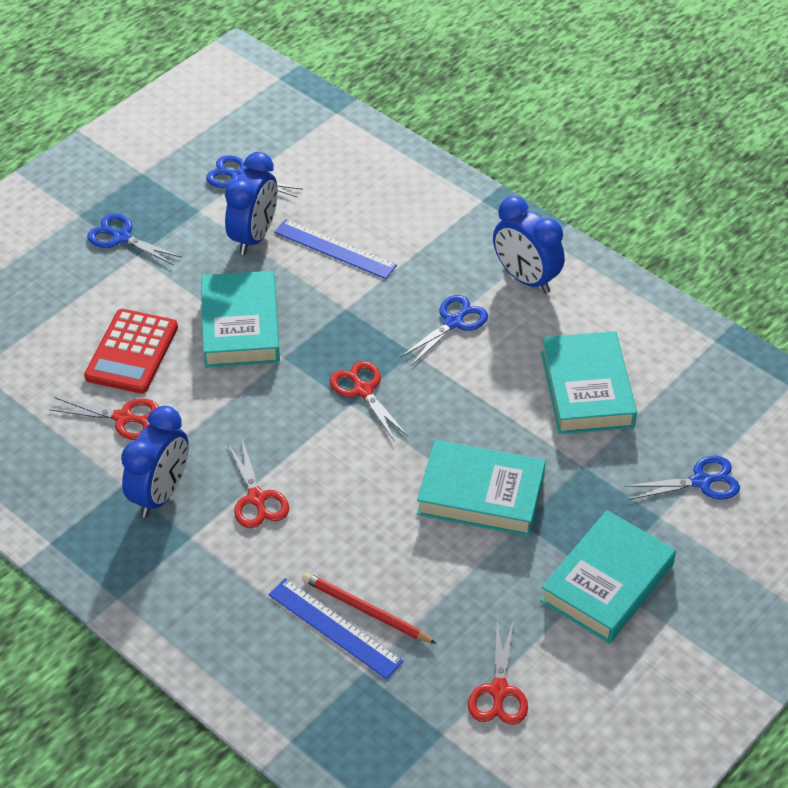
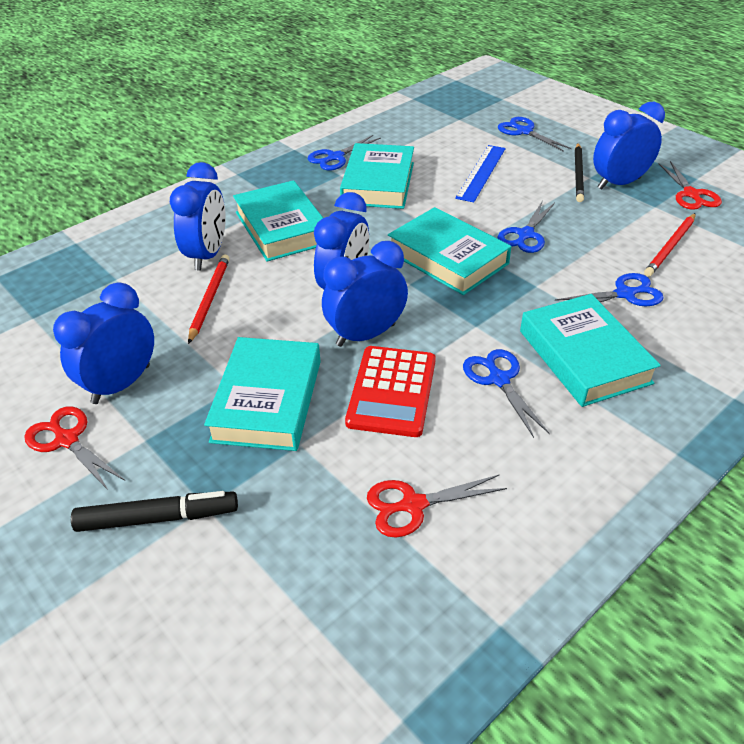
black marker: none = 0 -> [71,491,238,532] = 1
black pencil: none = 0 -> [575,143,584,202] = 1
blue clock: [121,406,189,518] [225,152,277,255] [493,196,565,294] = 3 -> [53,282,154,404] [170,162,226,271] [314,192,369,290] [322,241,408,347] [593,102,665,190] = 5
blue ruler: [268,578,403,679] [274,219,397,279] = 2 -> [455,145,506,202] = 1
blue scissors: [87,213,182,265] [206,156,303,197] [401,295,488,365] [625,456,740,500] = 4 -> [308,135,381,171] [463,349,550,438] [497,200,555,253] [498,117,572,152] [555,273,663,306] = 5
red pencil: [302,573,437,644] = 1 -> [188,254,230,344] [644,213,696,277] = 2
red scissors: [49,397,159,440] [227,439,289,528] [330,361,408,441] [468,620,528,725] = 4 -> [24,406,125,490] [367,474,507,537] [658,161,722,210] = 3
turquoise book: [201,271,280,368] [417,440,546,536] [540,510,676,644] [541,331,637,434] = 4 -> [204,337,321,451] [233,180,323,261] [340,143,414,209] [388,207,512,295] [520,294,661,407] = 5

